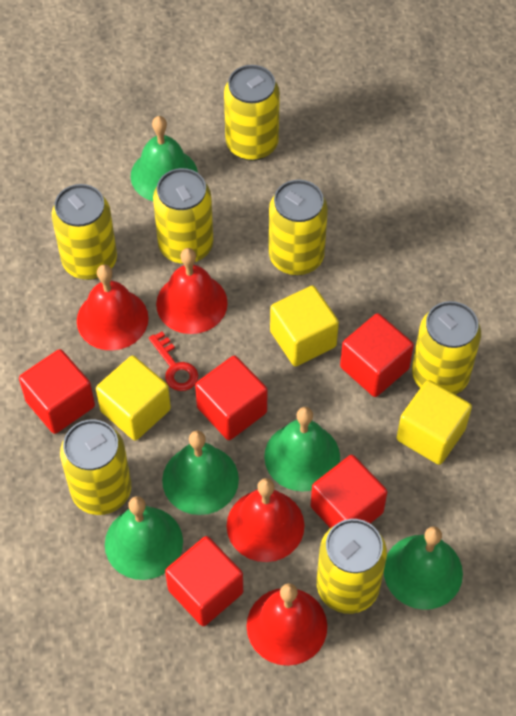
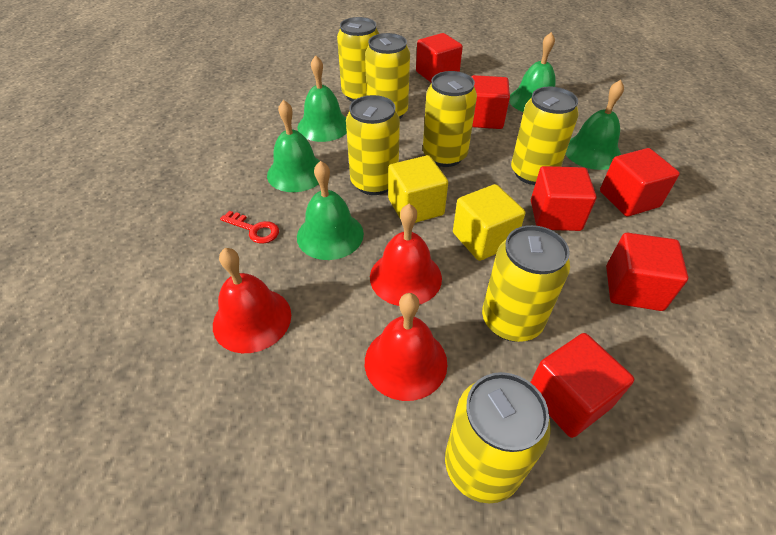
red bell: [77,264,149,350] [156,248,228,334] [227,478,304,562] [247,583,327,666] = 4 -> [213,248,291,353] [365,293,448,401] [370,204,442,306] = 3
red cube: [19,349,95,434] [165,536,243,626] [195,356,267,440] [311,455,387,528] [340,313,414,397] = 5 -> [416,33,463,82] [471,75,510,129] [530,333,634,438] [531,166,597,231] [600,148,680,217] [606,233,688,311] = 6
yellow cube: [96,356,171,441] [270,285,339,367] [397,380,472,465] = 3 -> [388,155,448,223] [453,184,525,261] = 2

